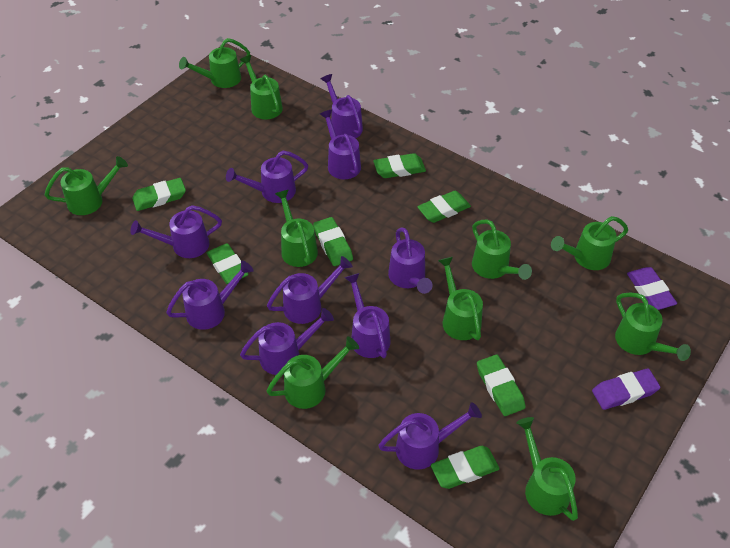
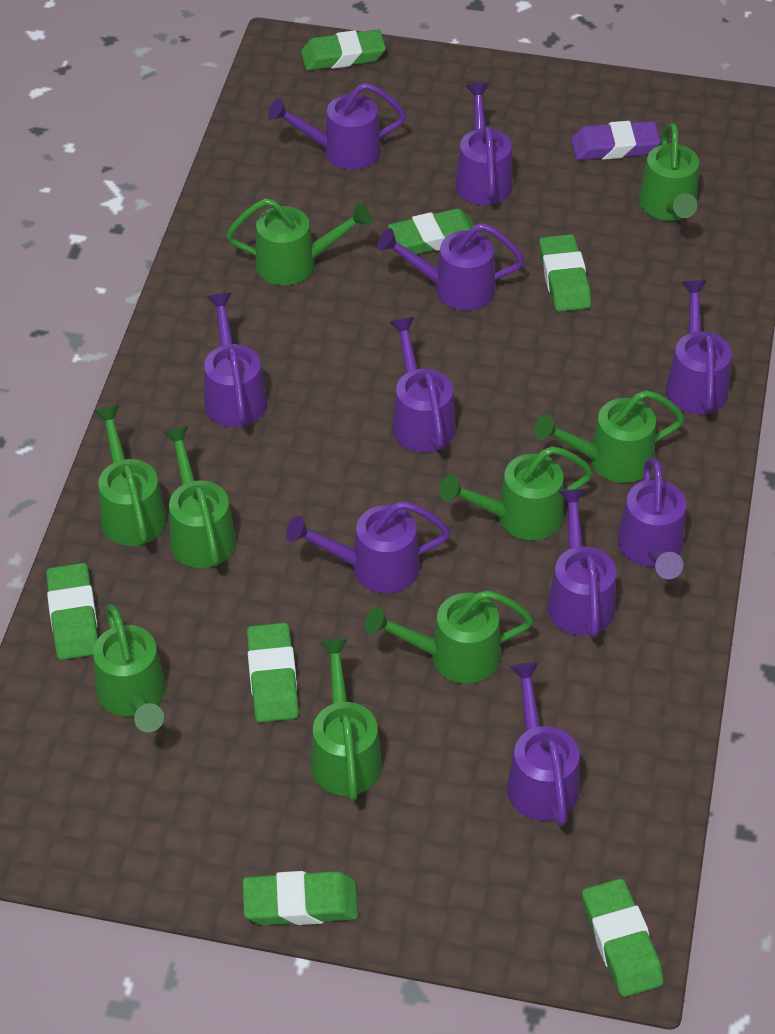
green watering can: [45,156,128,215] [179,38,250,88] [240,55,283,119] [266,336,359,409] [275,190,318,267] [438,257,483,340] [472,220,532,280] [516,417,578,521] [551,216,628,270] [615,292,691,361] = 10 -> [93,405,167,546] [93,604,166,732] [163,426,236,568] [226,198,372,285] [310,638,382,801] [365,590,533,684] [440,446,593,540] [534,390,685,483] [639,123,699,221] = 9
purple eraser: [592,368,660,410] [627,267,677,310] = 2 -> [571,121,661,160] = 1

